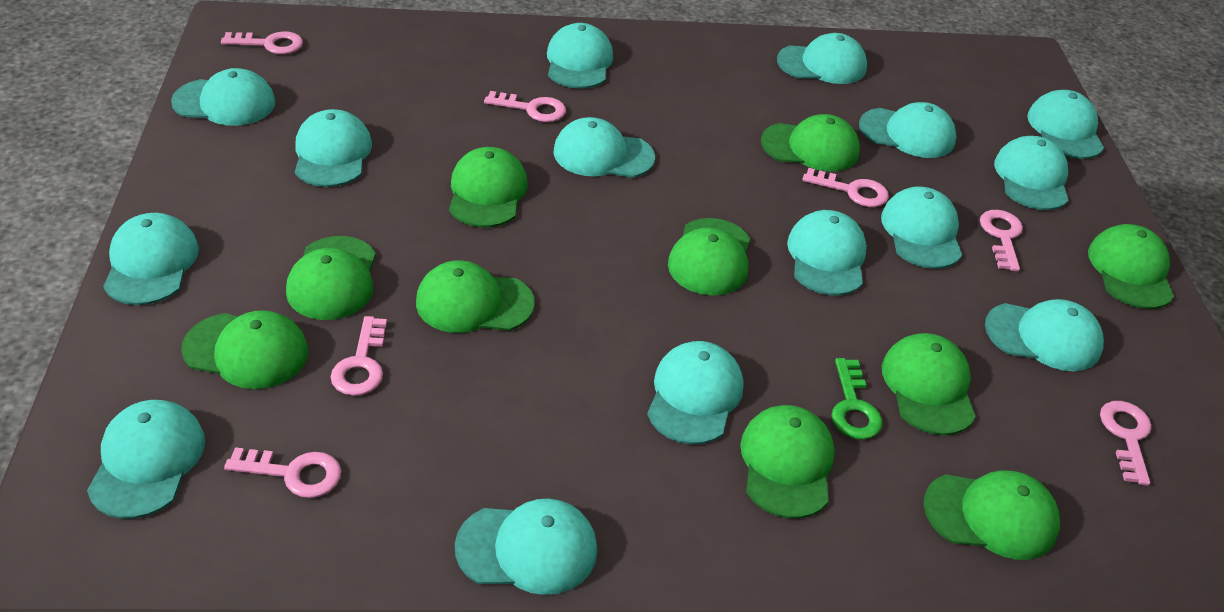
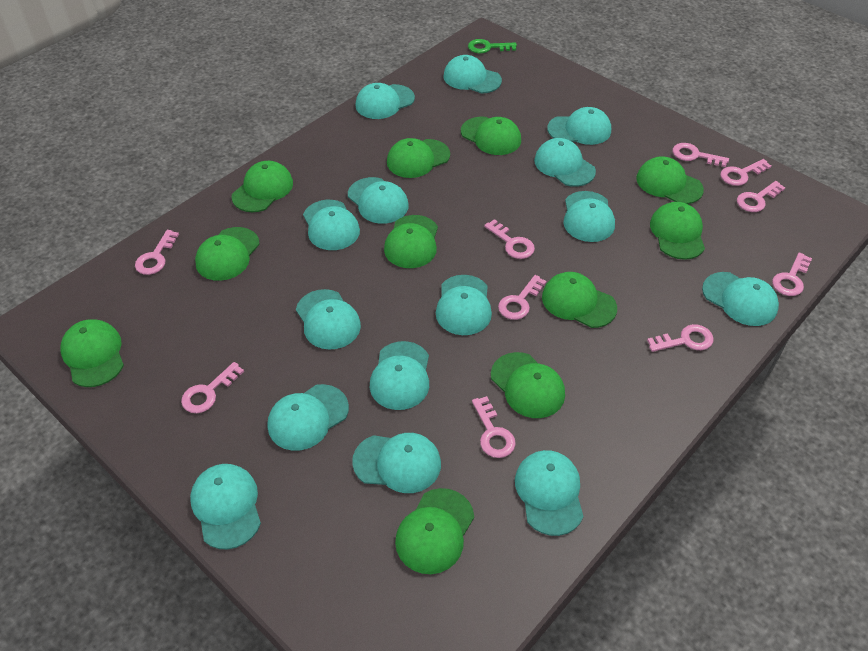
green cap: [181,310,308,389] [286,236,376,320] [416,260,535,333] [449,147,528,227] [668,218,750,295] [740,405,835,519] [761,114,860,172] [882,333,976,435] [923,470,1060,560] [1088,224,1174,309] = 10 -> [60,319,124,387] [195,227,260,281] [232,161,293,212] [384,215,438,268] [387,138,450,178] [395,488,474,574] [461,117,521,155] [491,352,565,418] [542,272,617,328] [636,157,704,204] [650,202,705,260] = 11
pink key: [221,31,303,54] [224,447,341,498] [330,316,387,396] [484,91,566,122] [802,168,889,207] [980,210,1023,271] [1100,401,1151,486] = 7 -> [135,230,179,275] [181,362,244,413] [472,396,516,458] [484,219,535,259] [498,275,546,320] [647,324,713,352] [673,143,729,167] [720,159,771,186] [737,181,785,212] [772,253,812,296] = 10

